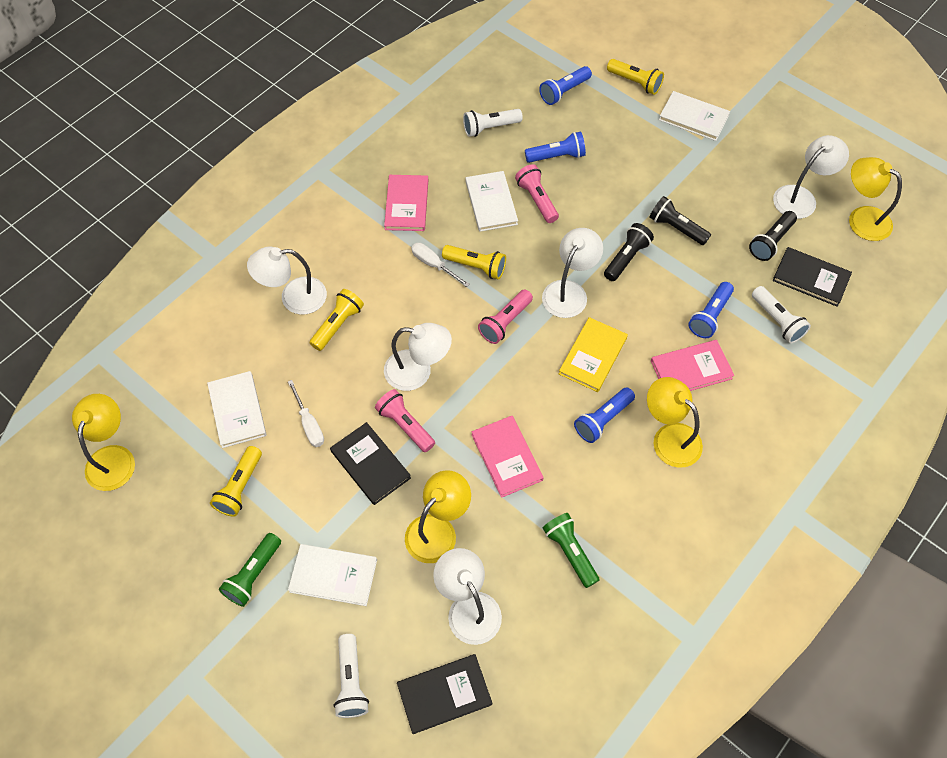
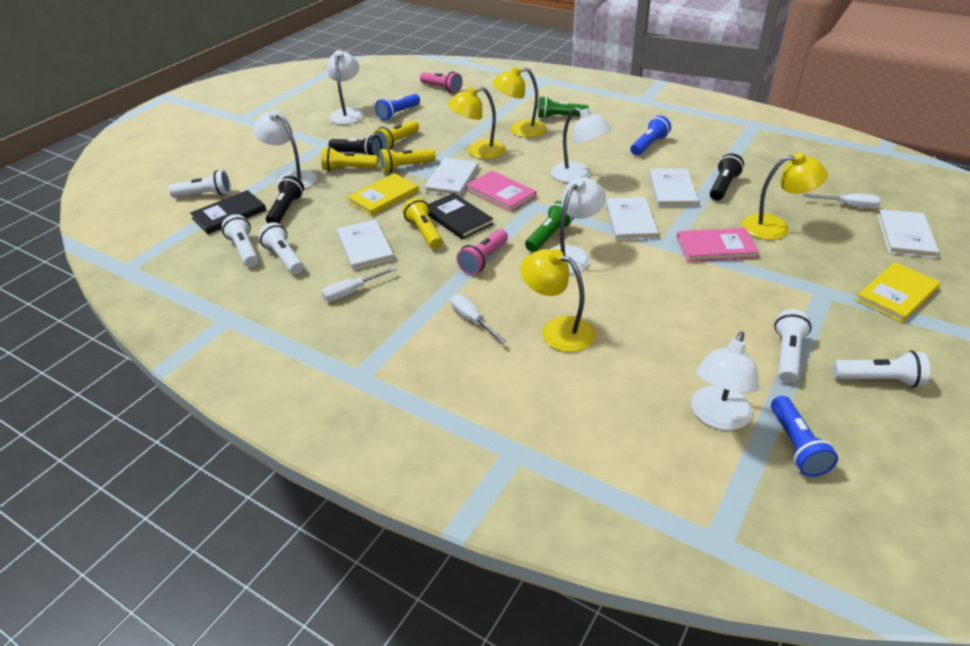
black book: [330,422,411,505] [397,654,492,734] [773,247,852,307] = 3 -> [190,190,266,234] [428,193,493,239] = 2
blue flashlight: [525,132,586,163] [539,66,592,105] [574,387,635,443] [688,282,734,338] = 4 -> [375,94,420,121] [630,115,671,156] [771,396,838,477] = 3
pink book: [384,175,428,231] [471,416,544,498] [651,340,734,391] = 3 -> [466,171,537,212] [677,228,759,262] = 2
pink flashlight: [375,389,435,452] [478,289,533,344] [515,164,559,223] = 3 -> [420,71,463,93] [457,229,508,275] = 2
white book: [207,371,267,448] [288,544,377,606] [465,171,518,232] [659,91,730,141] = 4 -> [337,219,394,270] [424,158,479,196] [606,197,658,241] [649,169,699,207] [877,209,939,258] = 5
white flashlight: [334,634,369,718] [463,109,523,137] [752,286,811,343] = 3 -> [169,170,231,197] [222,214,259,267] [258,222,303,274] [774,309,812,383] [833,351,930,387] = 5
white screwdriver: [288,380,324,447] [411,243,470,287] = 2 -> [322,267,397,301] [451,294,506,343] [803,194,881,209] = 3
yellow book: [559,317,628,392] = 1 -> [347,173,419,216] [856,262,940,322] = 2

